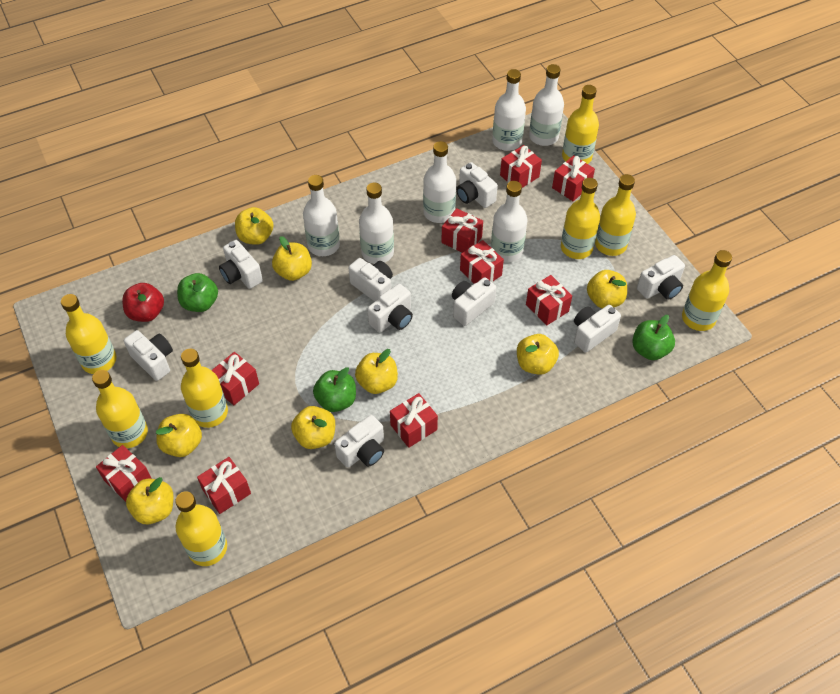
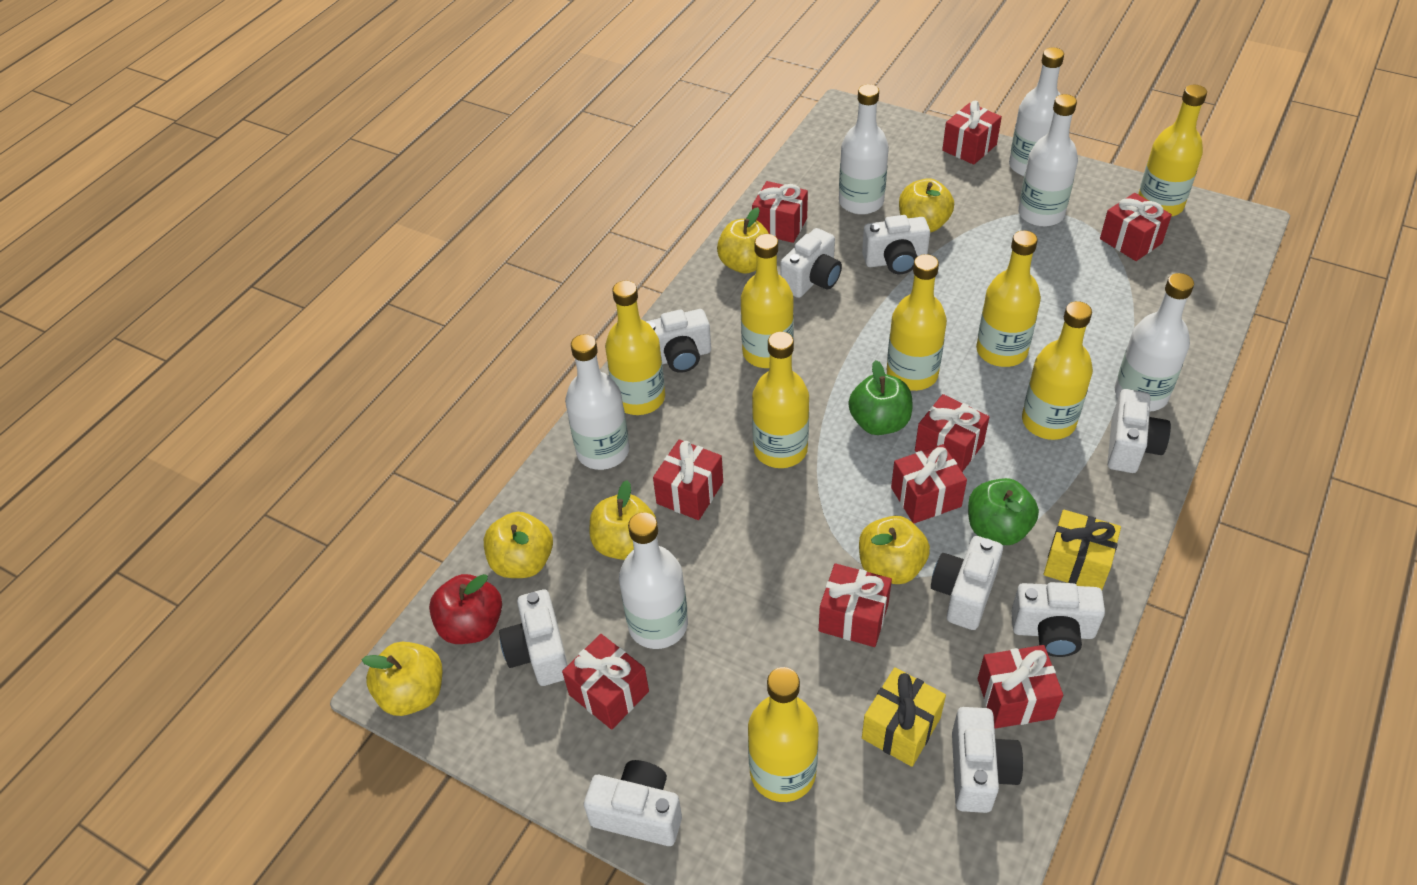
green apple: [177,273,218,312] [313,367,356,412] [632,315,675,360] = 3 -> [848,360,912,435] [968,478,1039,545] = 2
yellow apple: [126,477,174,524] [156,414,202,457] [235,207,274,245] [272,236,312,281] [291,406,335,449] [355,349,398,394] [517,334,559,375] [587,270,627,308] = 8 -> [362,642,442,716] [484,512,553,578] [590,480,658,560] [717,207,769,274] [859,516,930,584] [899,178,954,233] = 6
yellow gift: none = 0 -> [862,667,946,767] [1043,510,1121,590] = 2

